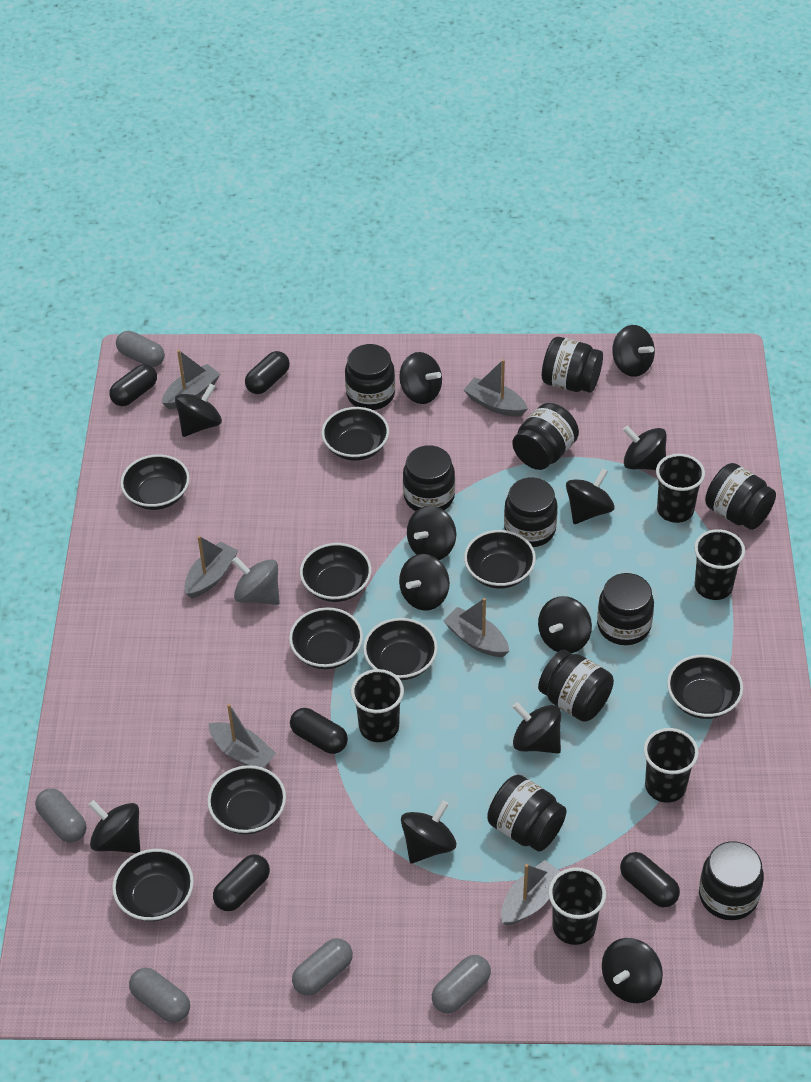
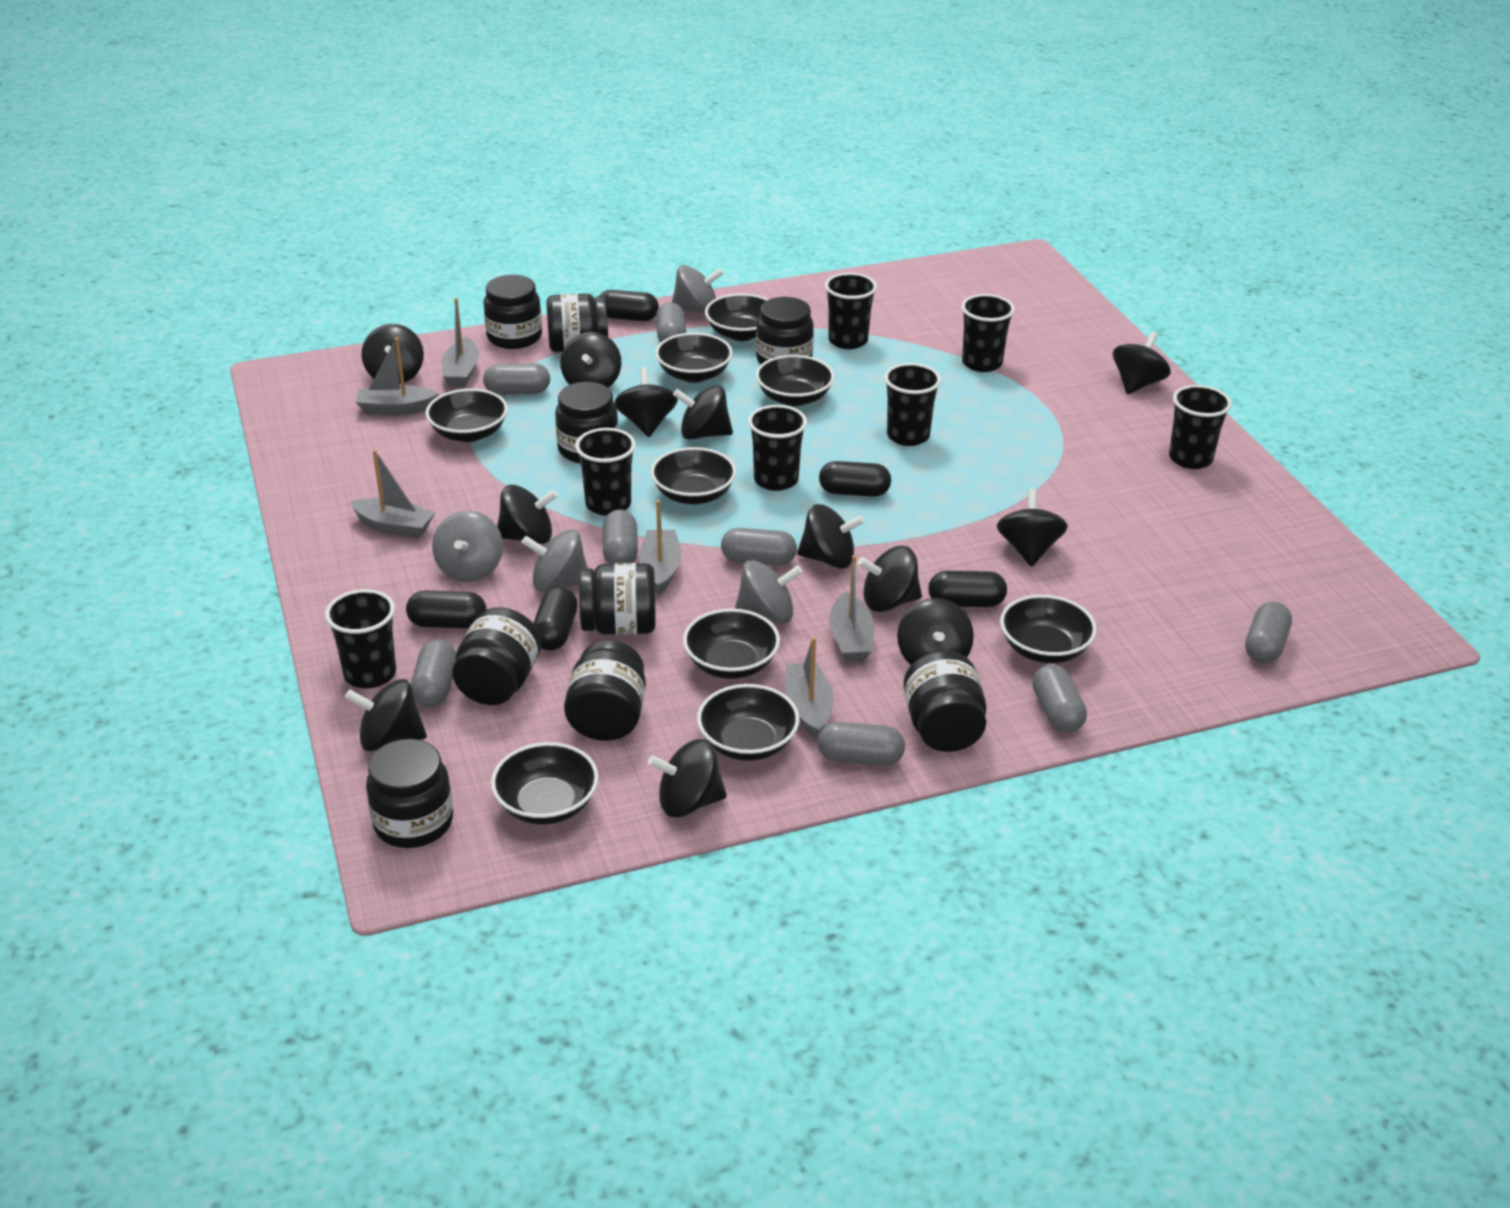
black cup: [351,669,404,742] [548,868,606,945] [644,728,699,803] [656,454,705,523] [694,529,745,600] = 5 -> [325,589,396,688] [575,428,636,516] [748,405,807,491] [825,273,877,349] [884,363,941,446] [961,294,1015,372] [1169,385,1232,469] = 7
black jar: [345,344,395,410] [403,445,455,511] [487,775,567,852] [504,478,558,547] [512,403,579,470] [538,650,614,722] [542,337,603,393] [597,573,654,645] [699,841,764,920] [705,463,776,530] = 10 -> [366,739,453,848] [452,607,541,705] [484,275,542,349] [547,294,608,352] [555,382,619,463] [564,640,646,741] [579,563,656,635] [756,297,814,364] [903,651,986,752] = 9
grey capsule: [35,788,86,843] [116,331,165,367] [129,968,190,1023] [292,938,353,996] [432,955,491,1014] = 5 -> [411,639,456,707] [483,363,550,395] [602,509,638,564] [656,302,686,343] [721,528,797,566] [817,722,905,766] [1032,664,1087,733] [1245,602,1292,664] = 8
grey spinning top: [232,556,280,605] = 1 -> [432,511,503,582] [521,529,588,592] [672,265,724,314] [735,560,803,623] = 4

